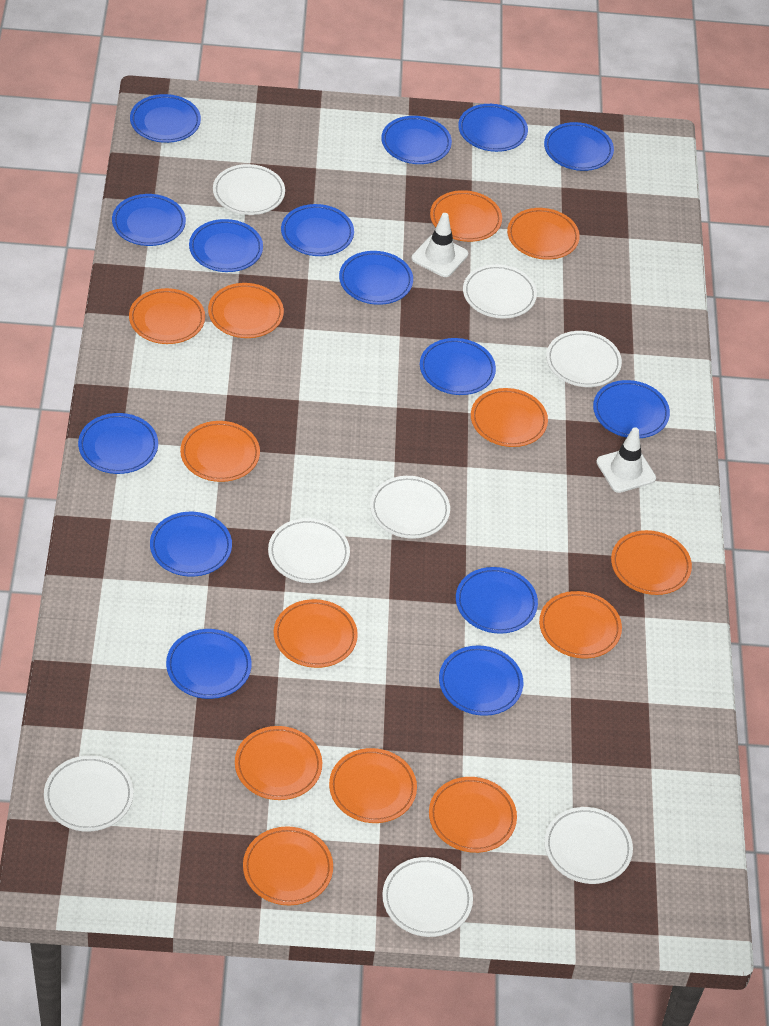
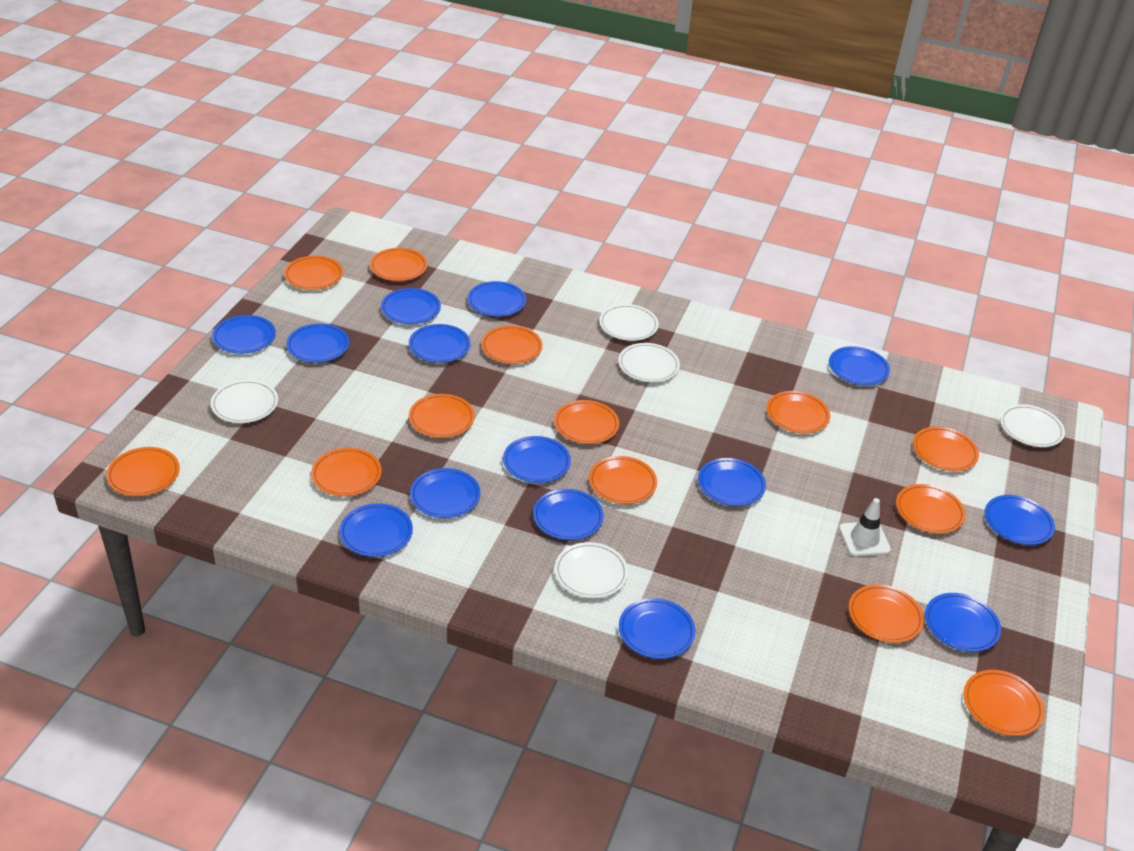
blue plate: [78,413,158,474] [112,194,186,246] [130,94,201,143] [150,512,232,577] [166,629,252,699] [189,219,263,272] [281,204,354,256] [339,251,413,305] [381,116,452,164] [420,338,496,395] [439,645,523,716] [456,567,538,634] [458,104,528,152] [544,122,614,171] [593,380,670,438] = 15 -> [212,315,276,354] [286,324,349,363] [340,503,413,557] [381,288,441,324] [409,324,470,363] [410,468,481,518] [467,281,526,317] [503,436,571,483] [533,489,604,540] [619,598,695,659] [698,458,766,506] [829,346,890,385] [925,593,1001,652] [985,495,1055,545] = 14
white plate: [44,755,133,831] [213,164,285,215] [268,518,350,583] [370,476,450,539] [382,857,473,937] [463,264,537,319] [544,807,633,884] [546,331,622,387] = 8 -> [211,380,278,423] [554,542,628,598] [599,304,659,341] [618,343,680,382] [1000,404,1065,447] = 5
white traffic cone: [411,213,468,277] [596,427,656,493] = 2 -> [839,498,891,556] = 1

